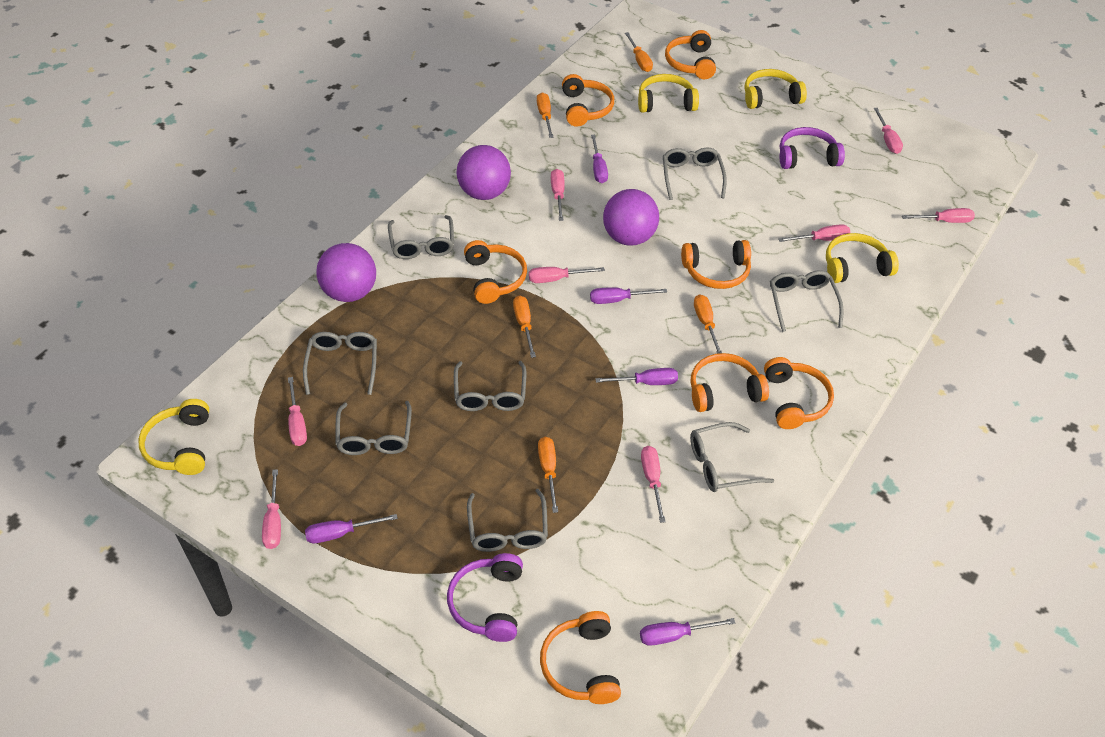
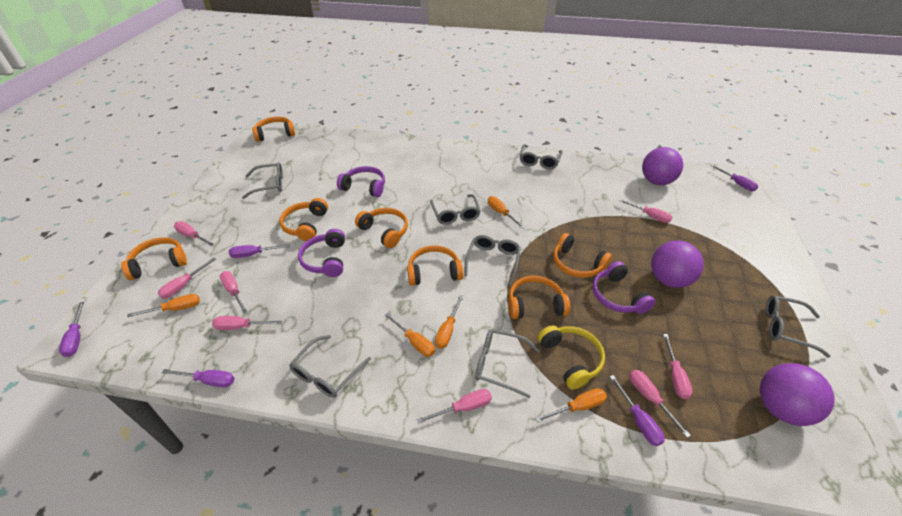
grey glasses: [303,332,377,395] [335,401,412,455] [388,215,454,259] [454,361,526,411] [467,489,548,552] [663,148,727,200] [690,422,774,492] [770,270,844,332] = 8 -> [242,162,283,199] [289,335,371,398] [430,194,481,225] [464,235,521,285] [475,329,540,398] [520,144,563,170] [766,295,831,358] = 7
purple headphones: [447,553,523,642] [780,127,845,169] = 2 -> [298,229,345,277] [337,166,385,197] [592,261,655,314] = 3
yellow headphones: [138,399,209,475] [638,74,699,113] [744,69,807,109] [826,233,899,283] = 4 -> [538,325,605,390] = 1

